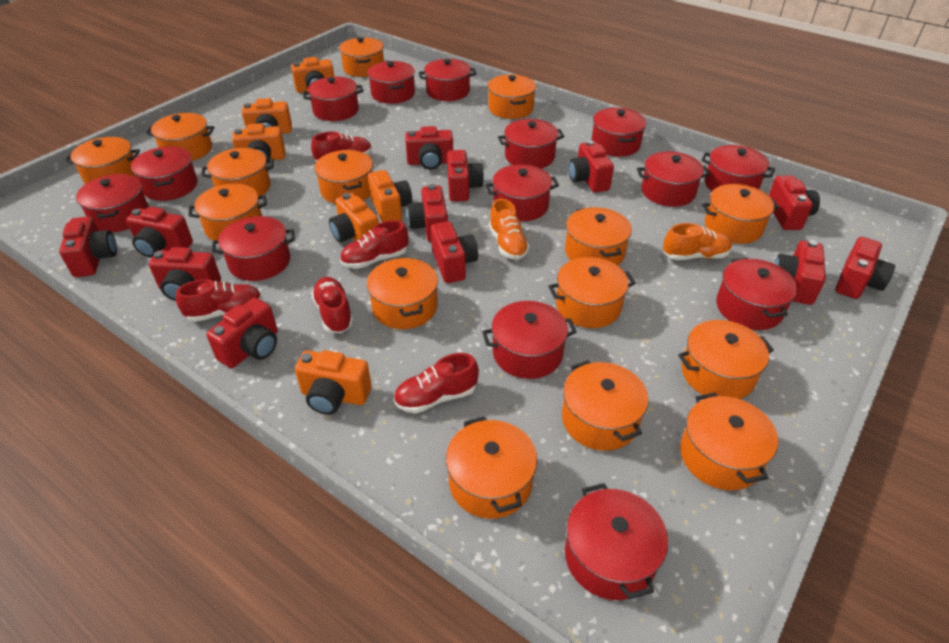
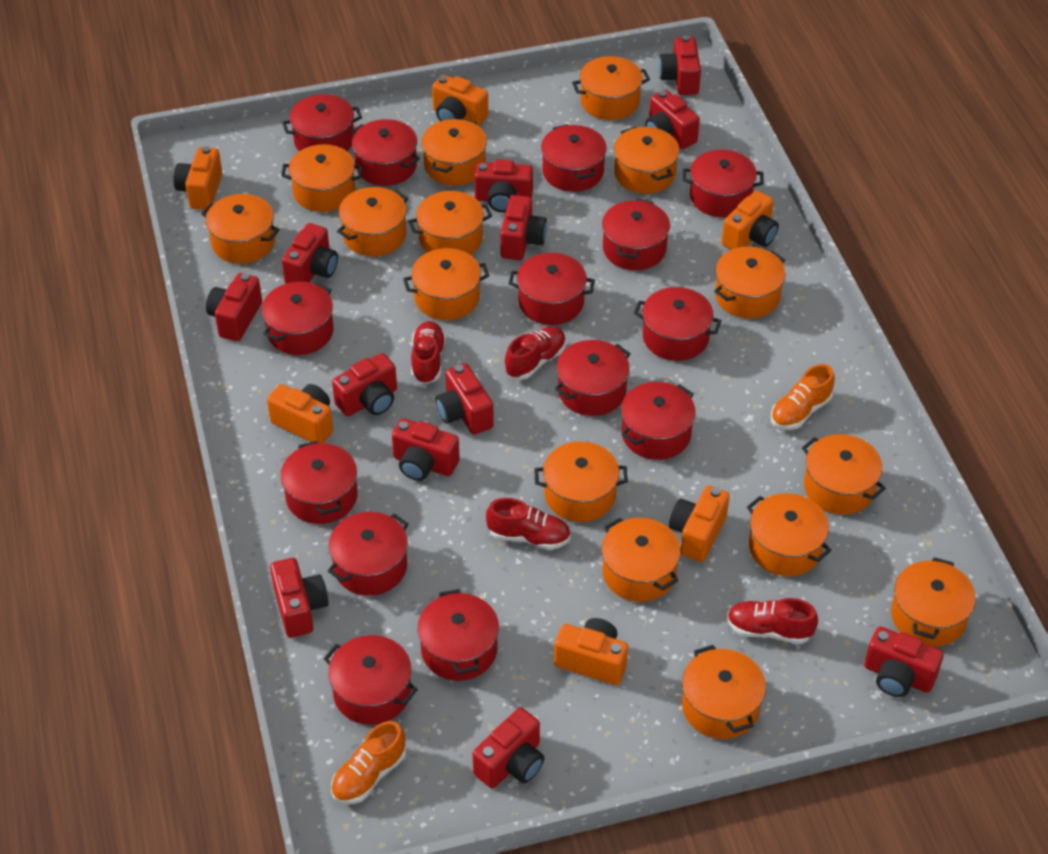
red shoe: [176,279,263,322] [311,132,372,161] [311,277,353,333] [340,220,408,269] [394,353,479,413] = 5 -> [411,321,446,384] [486,498,571,550] [505,326,566,380] [727,598,818,644] = 4

